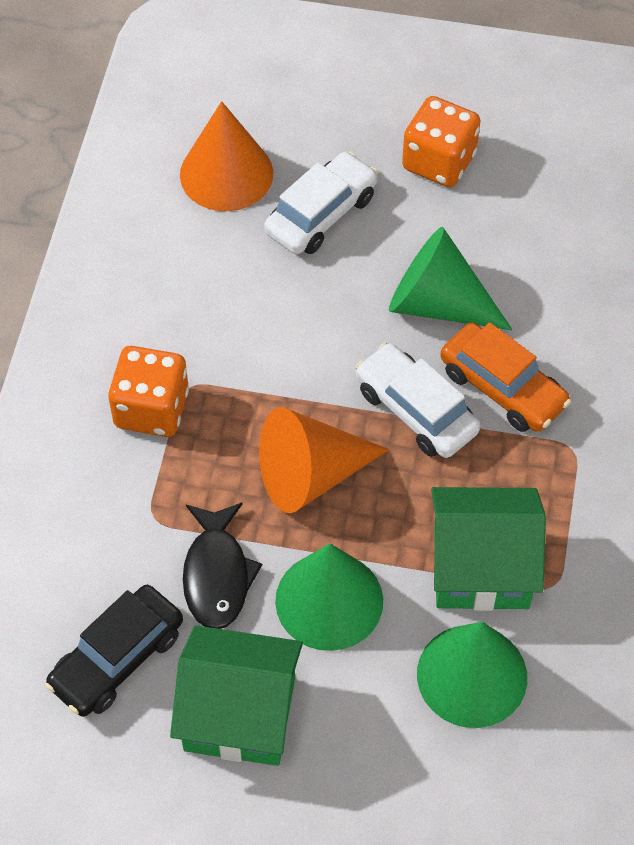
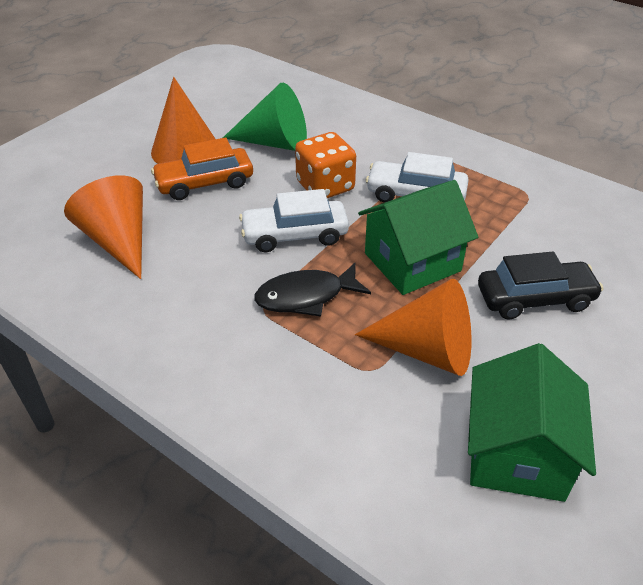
green cone: [275,544,383,651] [389,227,512,330] [417,622,527,728] = 3 -> [223,83,307,151] = 1
orange cone: [180,101,273,211] [259,407,389,513] = 2 -> [64,175,143,279] [151,77,215,164] [355,279,472,376] = 3
orange dice: [108,346,189,437] [402,96,481,187] = 2 -> [295,132,356,198] = 1

